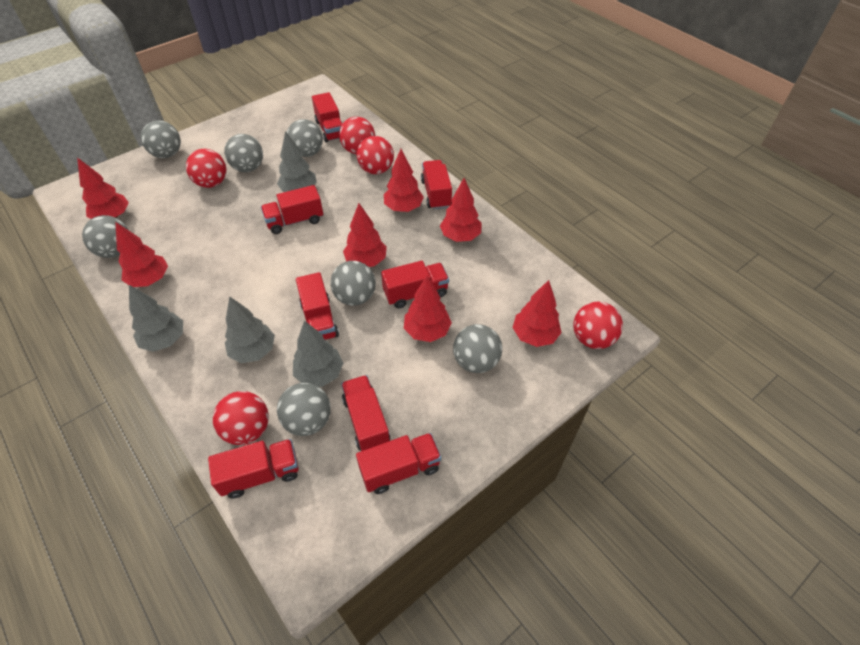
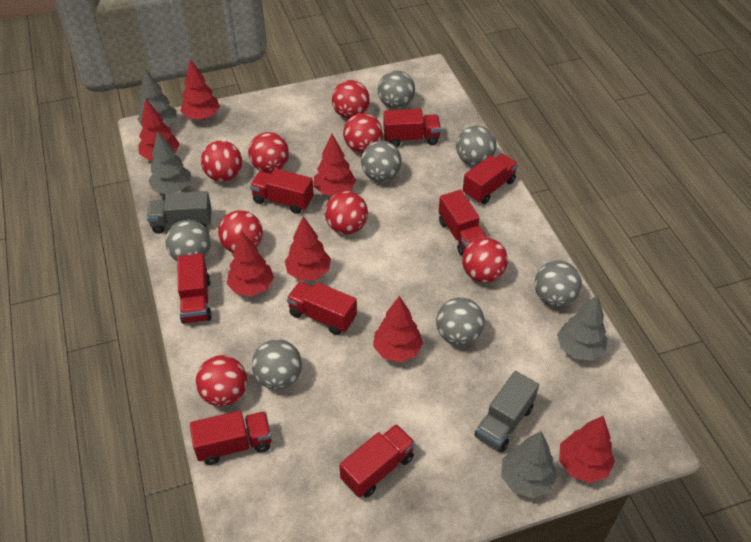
grey truck: none = 0 -> [146,191,212,234] [475,371,539,452] = 2
red ball: [186,149,226,188] [213,391,269,445] [339,117,375,154] [357,136,394,174] [573,302,623,349] = 5 -> [196,355,247,406] [201,141,242,182] [218,210,263,253] [248,132,289,173] [325,191,368,234] [332,80,370,119] [343,113,383,153] [462,237,508,283] = 8

